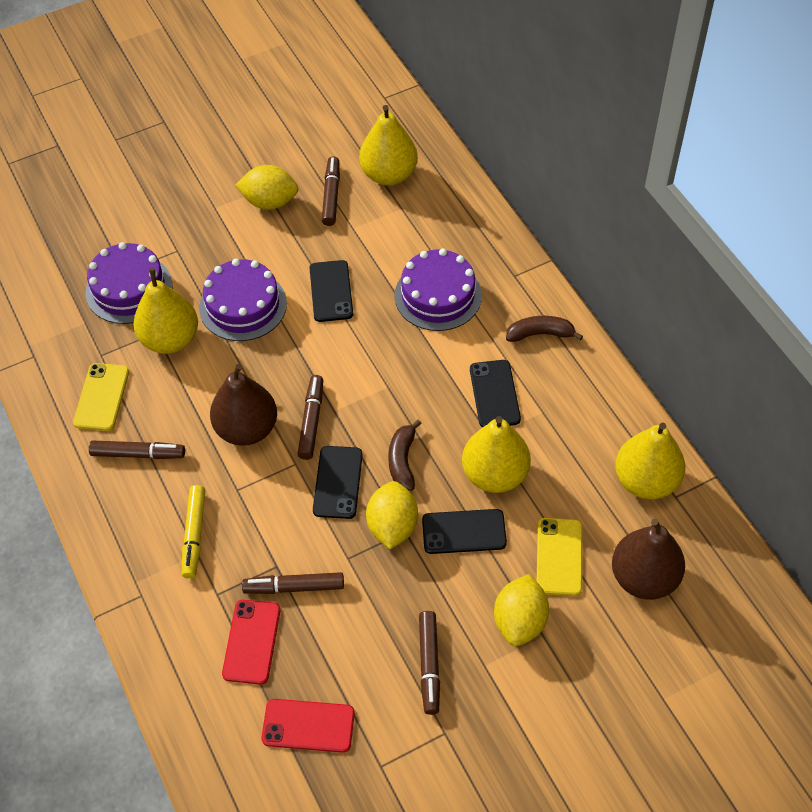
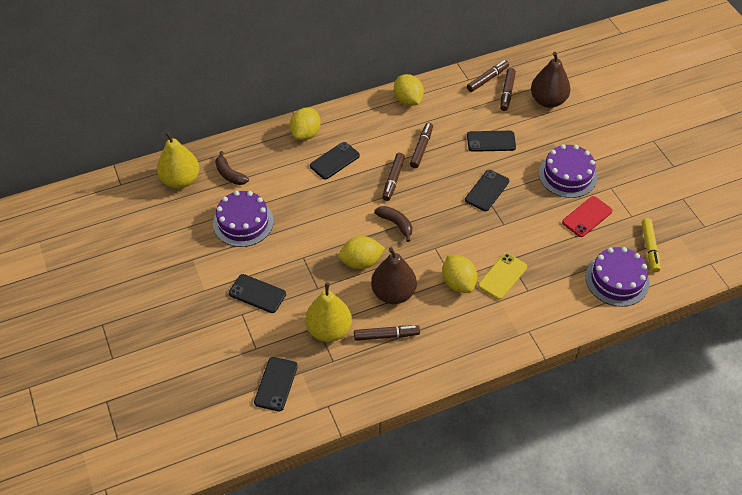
black phone: [310,260,353,322] [313,446,363,519] [422,509,507,554] [470,360,521,427] = 4 -> [229,274,286,313] [254,357,298,411] [310,142,360,179] [465,170,509,211] [467,131,516,152] = 5
red phone: [222,600,280,685] [261,699,355,753] = 2 -> [562,196,612,237] = 1
yellow lemon: [235,165,299,210] [366,481,418,549] [494,574,549,646] = 3 -> [290,108,321,140] [338,236,385,269] [394,74,424,106] [442,255,477,293] = 4
yellow pear: [133,268,198,354] [359,105,418,186] [462,416,531,493] [615,423,685,499] = 4 -> [157,131,199,189] [305,282,352,342] = 2
yellow phone: [73,363,129,431] [537,518,582,596] = 2 -> [478,253,527,300] = 1

